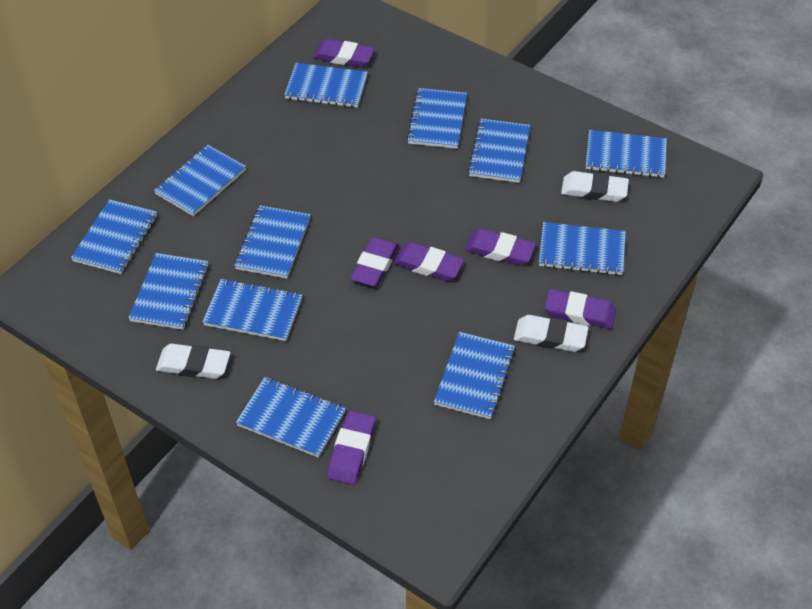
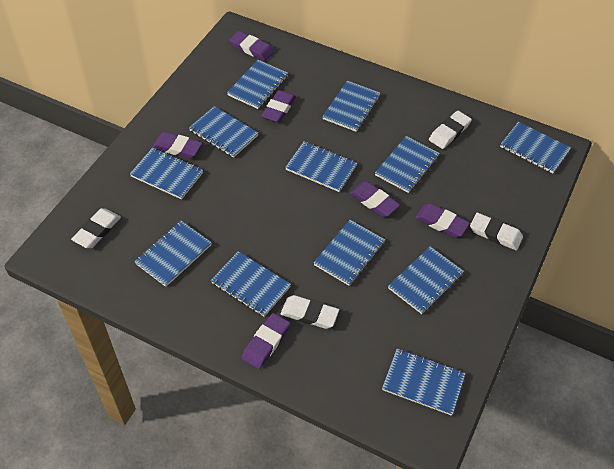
white eraser: [156,344,230,379] [514,315,589,352] [561,171,629,202] = 3 -> [71,208,121,248] [281,295,339,329] [429,111,472,149] [470,213,523,251] = 4

